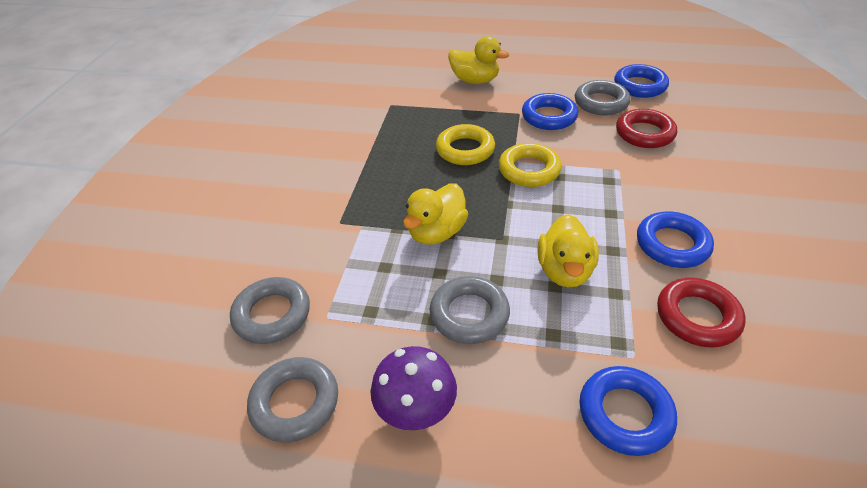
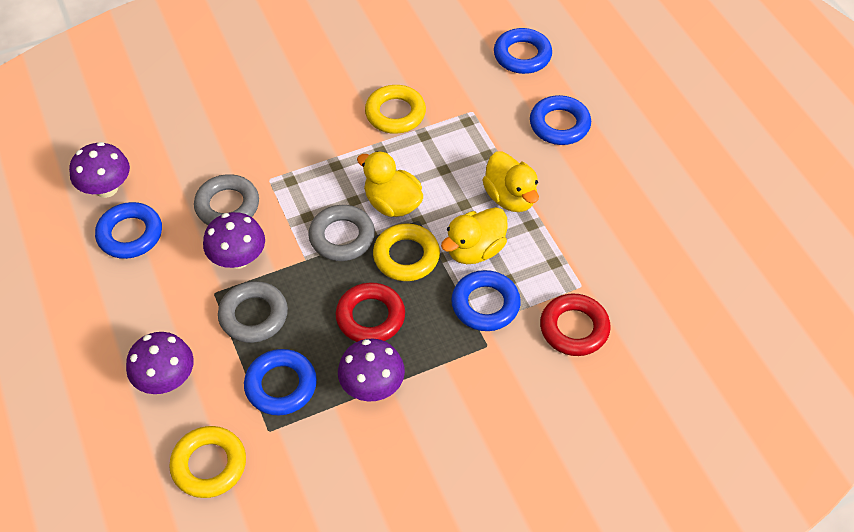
blue ring: [522,93,578,130] [579,366,677,456] [614,64,669,98] [637,212,714,268] = 4 -> [95,202,162,259] [244,349,317,415] [451,270,521,331] [494,28,552,74] [530,95,591,145] = 5
grey ring: [230,277,310,344] [247,357,338,442] [430,276,510,344] [575,80,631,115] = 4 -> [194,174,259,225] [218,281,288,343] [308,205,375,261] = 3
purple mushroom: [371,346,457,430] = 1 -> [69,142,130,198] [126,332,194,394] [203,212,265,269] [338,339,405,402] = 4
yellow ring: [436,124,495,165] [499,143,562,187] = 2 -> [169,426,246,498] [365,85,426,134] [373,223,440,281] = 3

